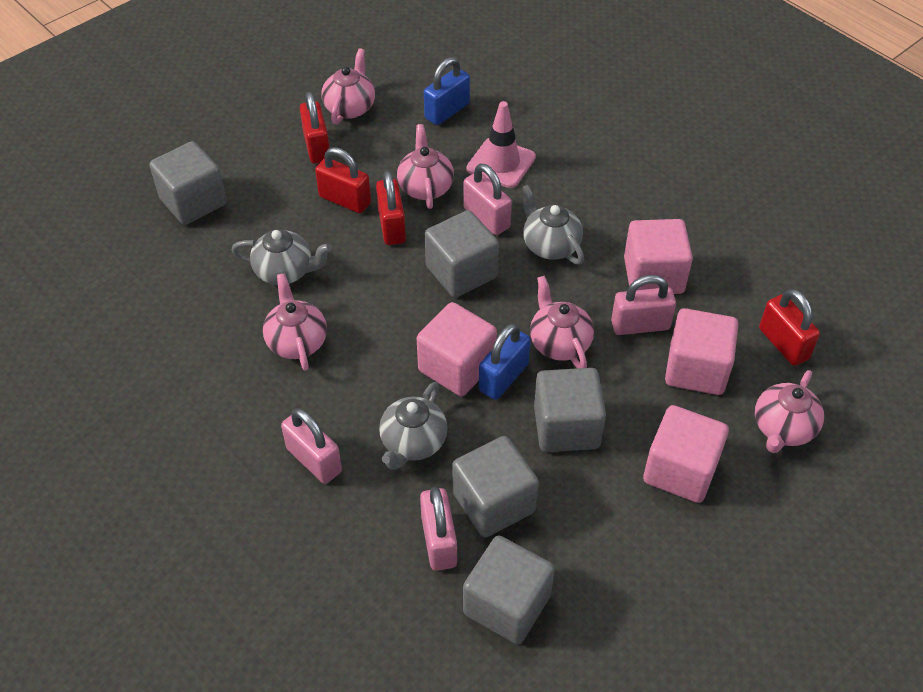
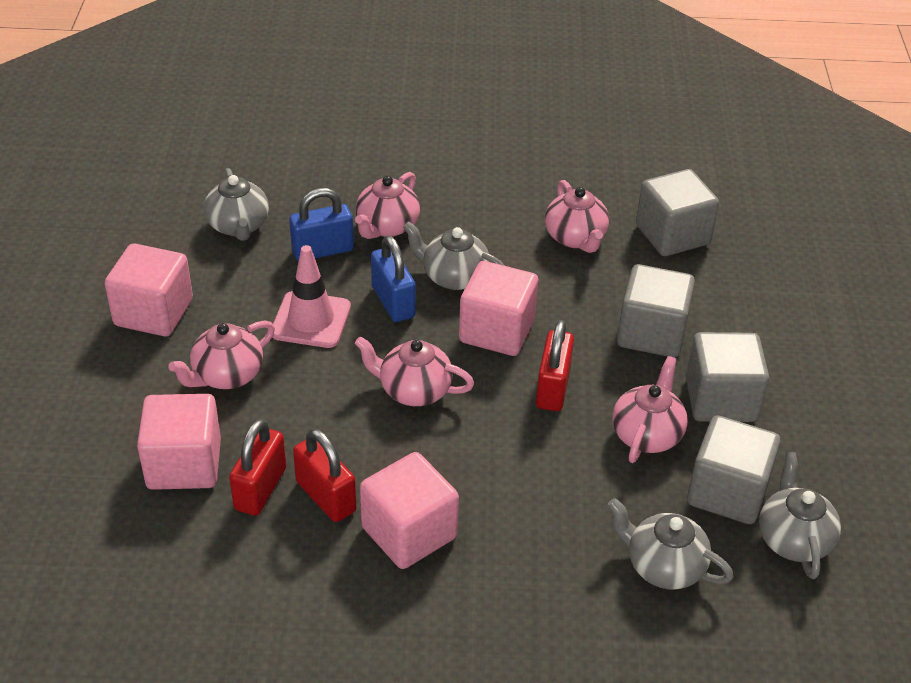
grey cube: [149,141,227,225] [425,210,499,298] [452,436,539,537] [463,536,555,644] [534,368,606,452] = 5 -> [617,264,695,358] [636,169,719,256] [686,332,769,422] [687,416,781,524] = 4
grey teapot: [231,229,332,285] [379,382,447,470] [522,185,584,265] = 3 -> [204,168,269,241] [403,221,505,290] [608,498,733,589] [759,452,841,579] = 4
pink padlock: [281,408,342,484] [420,487,457,571] [463,164,512,235] [611,275,676,335] = 4 -> none = 0
red padlock: [300,92,329,164] [315,147,371,213] [376,171,406,245] [759,289,820,366] = 4 -> [229,419,286,516] [293,429,356,522] [536,320,574,411] = 3

